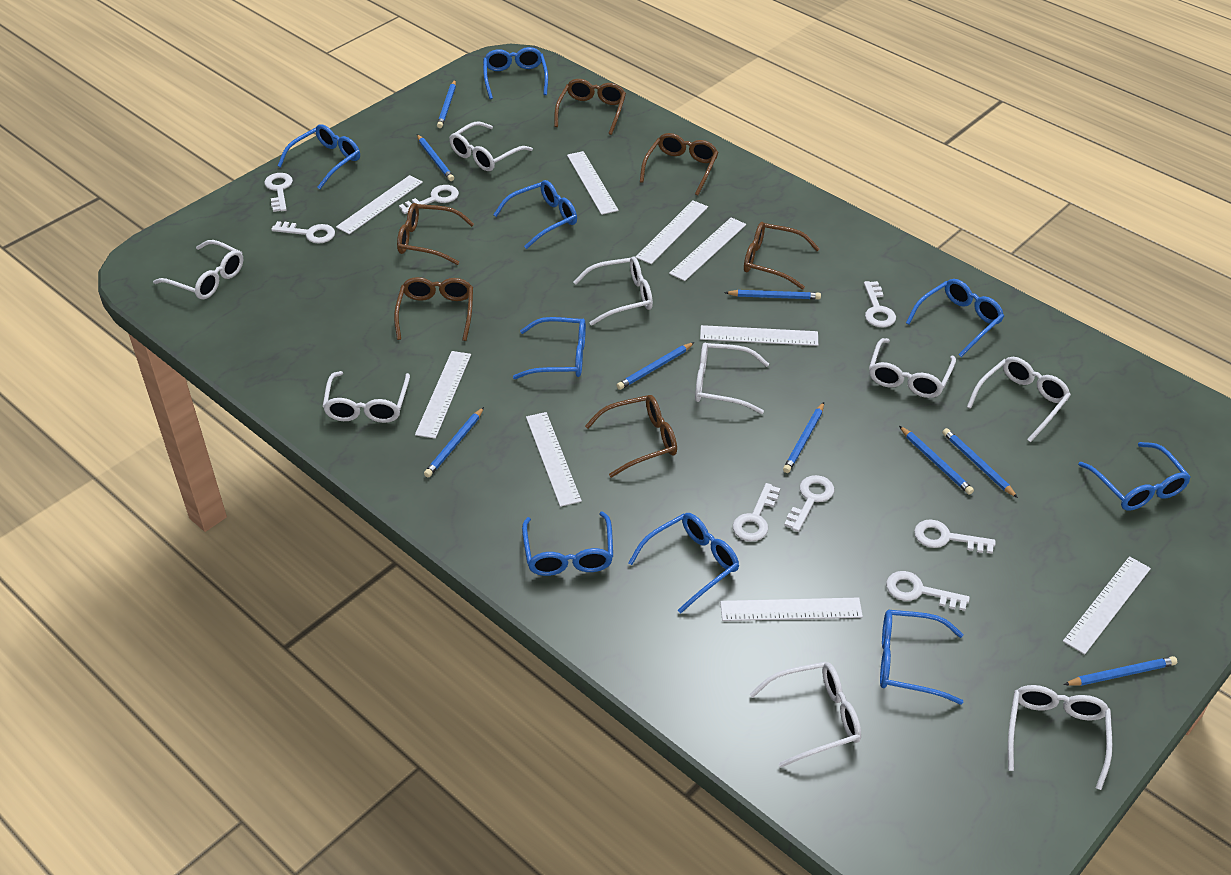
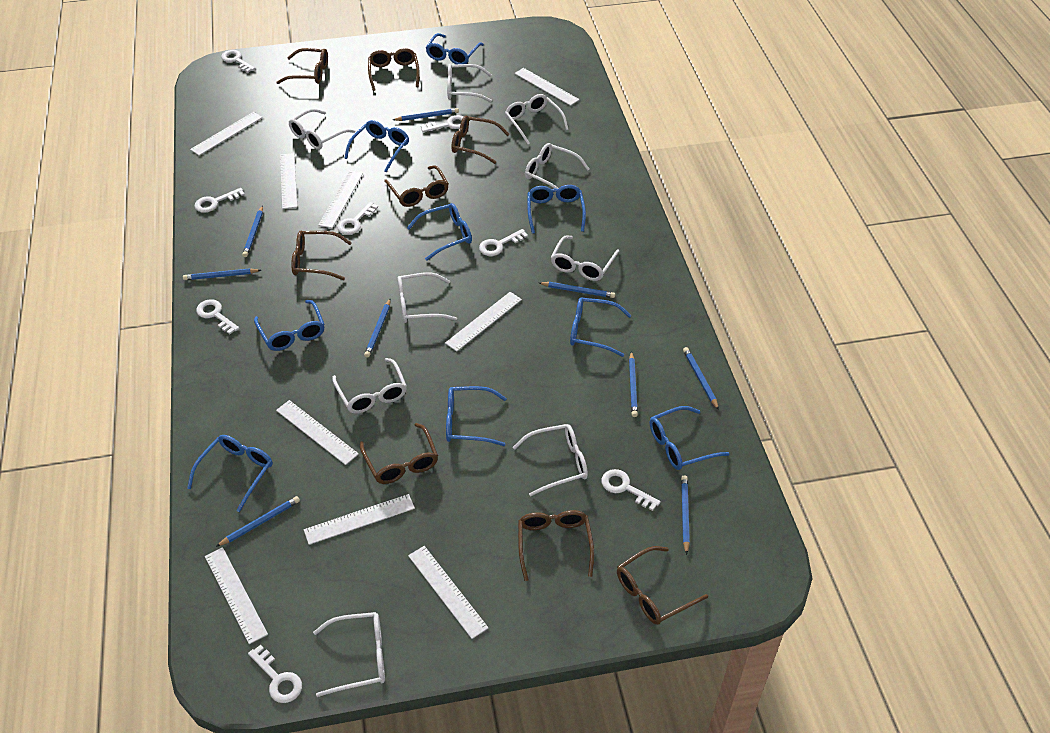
brown glasses: [394,277,473,341] [397,203,474,265] [554,79,626,135] [585,395,677,478] [640,133,719,196] [744,222,820,290] = 6 -> [276,48,328,84] [291,231,352,280] [360,423,438,484] [368,48,420,91] [384,165,449,207] [451,115,509,164] [518,510,594,581] [617,546,708,625] = 8

